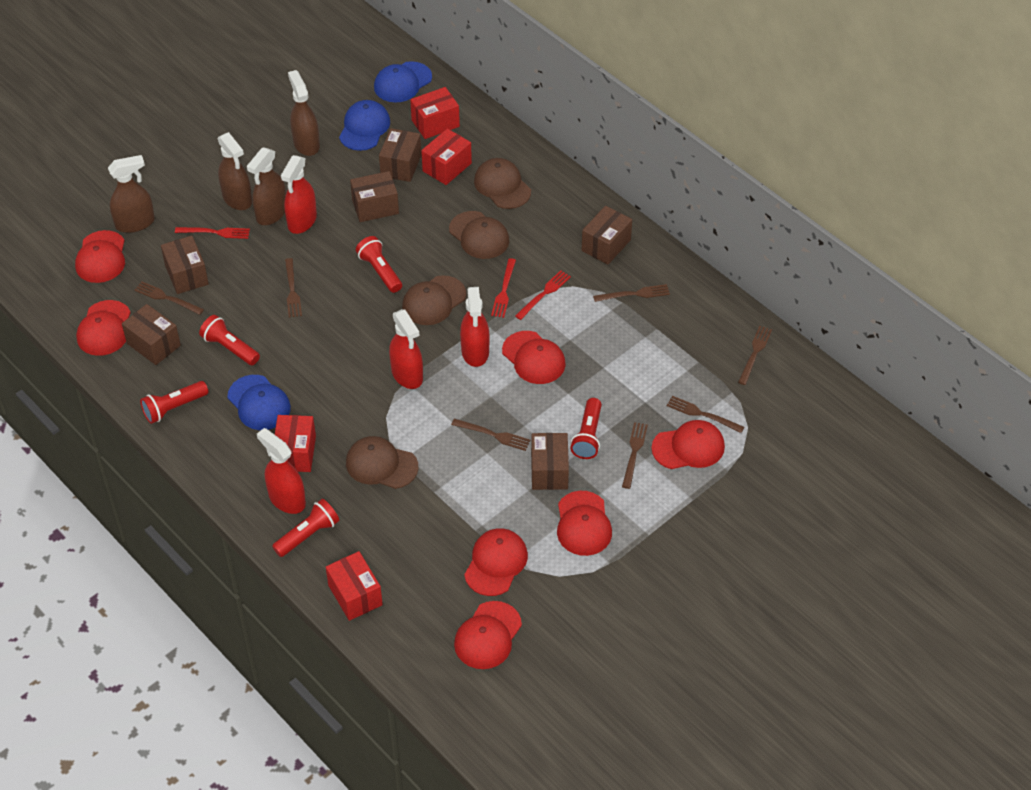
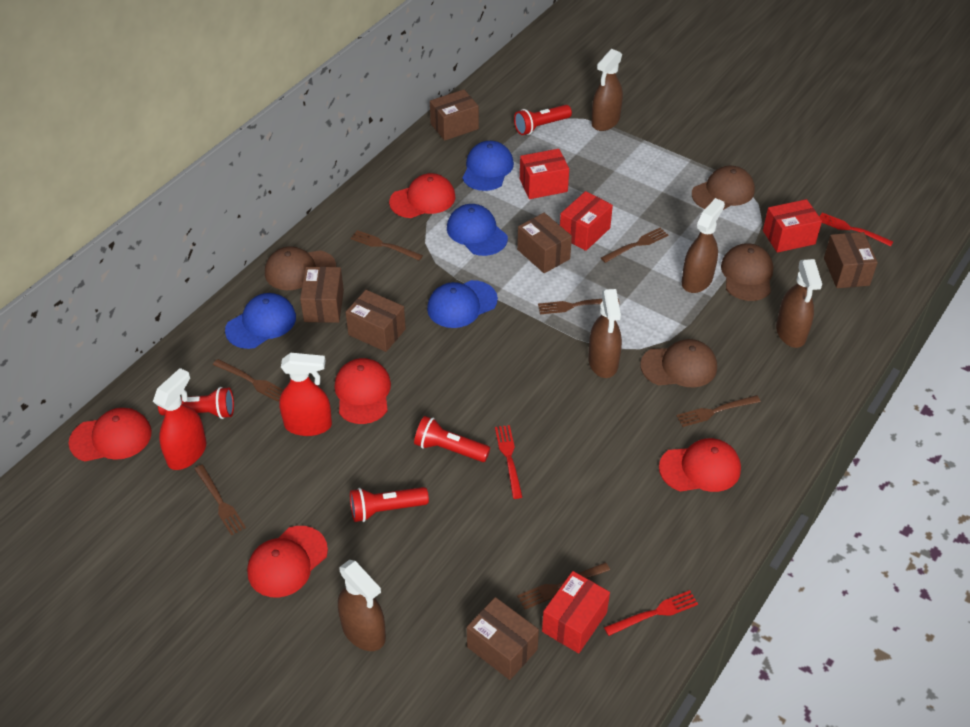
blue cap: [228,375,291,430] [339,100,390,151] [374,61,432,102] = 3 -> [225,293,296,349] [427,280,498,328] [447,204,508,256] [462,141,514,191] = 4
brown spray bottle: [108,155,155,233] [218,132,252,210] [247,147,286,225] [288,70,320,156] = 4 -> [338,560,386,651] [588,289,622,378] [591,49,623,131] [681,198,725,293] [776,259,822,348] = 5
red cap: [75,230,125,283] [76,300,131,356] [454,601,522,669] [464,528,528,596] [502,331,566,384] [557,491,612,556] [652,420,725,469] = 7 -> [68,408,152,461] [247,526,328,598] [334,358,391,424] [389,173,455,218] [659,438,741,492] = 5
red flashlight: [140,381,208,424] [199,315,260,365] [272,499,339,557] [356,236,402,293] [570,398,602,459] = 5 -> [158,387,234,419] [350,487,429,522] [414,416,490,462] [514,105,572,135] = 4
red spray bottle: [257,428,306,514] [281,155,317,234] [389,309,423,389] [460,287,489,367] = 4 -> [153,368,207,470] [279,353,332,436] = 2

